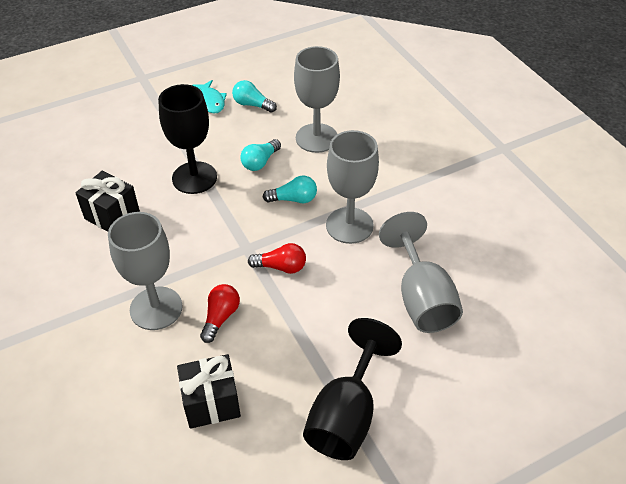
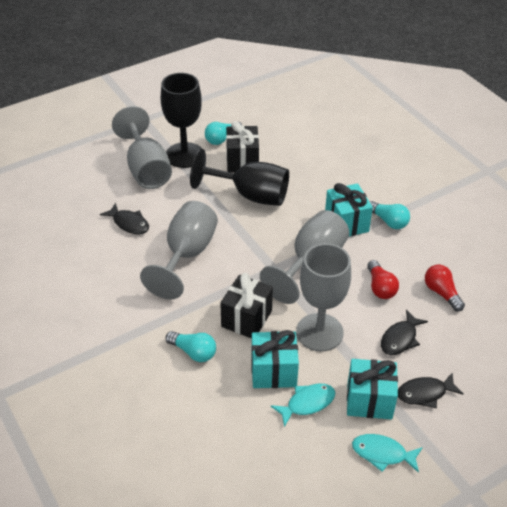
black fish: none = 0 -> [100,203,149,234] [381,310,428,355] [398,372,464,408] = 3
turquoise fish: [192,80,227,113] = 1 -> [271,384,336,427] [352,434,423,473] = 2
turquoise gift: none = 0 -> [252,330,299,388] [325,183,373,236] [347,359,398,419] = 3

